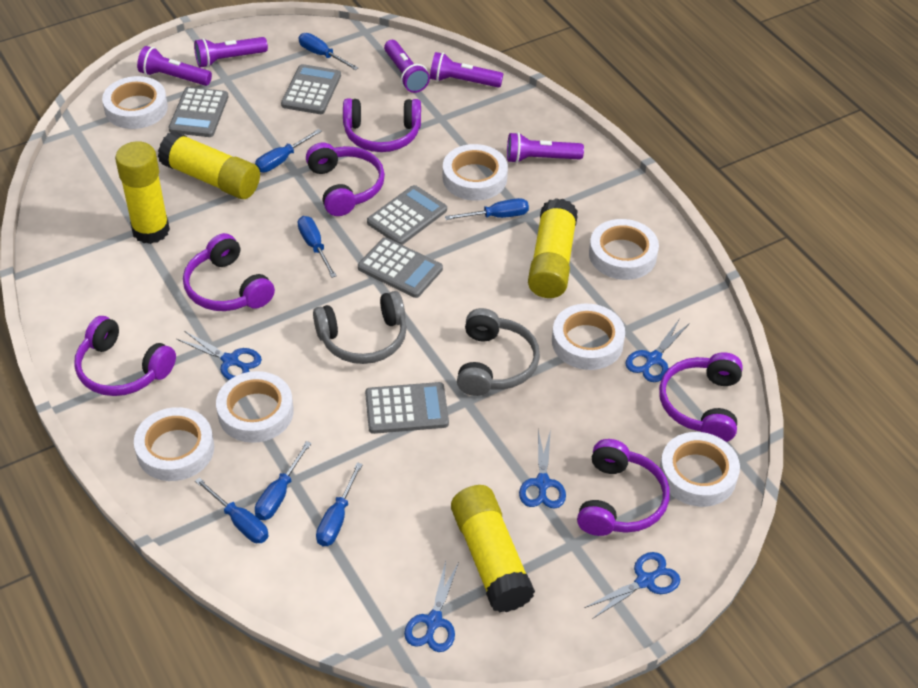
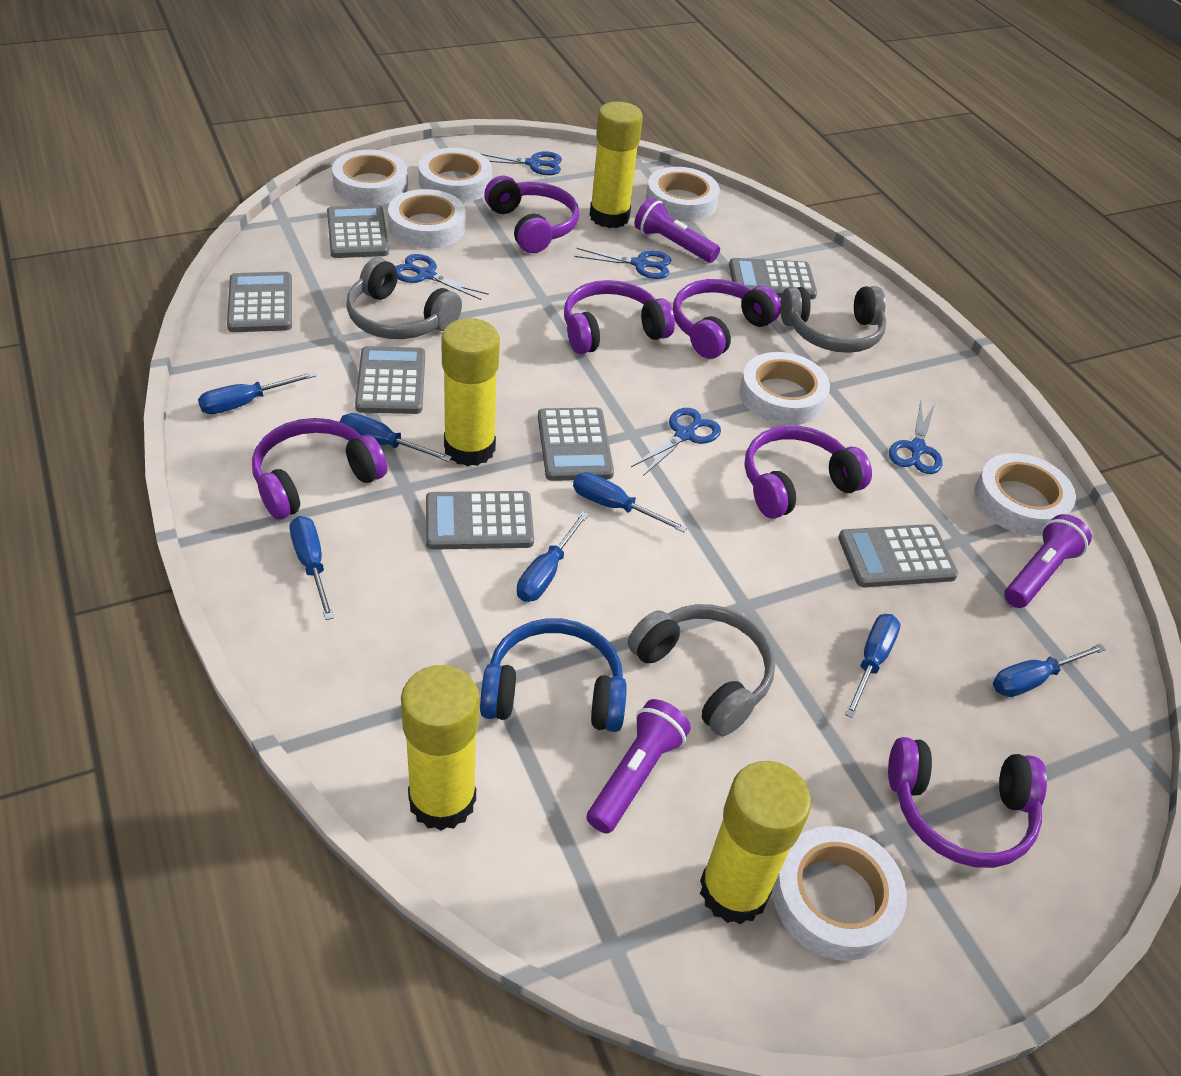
blue headphones: none = 0 -> [480,618,627,732] = 1
grey calculator: [169,87,229,137] [281,64,341,114] [358,238,443,298] [365,382,449,434] [367,185,447,245] = 5 -> [227,272,292,332] [327,205,389,258] [355,346,425,414] [426,491,534,550] [538,407,614,481] [729,258,817,299] [838,524,958,588] = 7
grey headphones: [313,291,407,364] [457,308,540,396] = 2 -> [346,258,462,339] [628,604,775,736] [780,286,887,353] = 3
purple flashlight: [137,46,212,86] [194,37,268,68] [384,40,430,93] [430,52,503,88] [507,132,584,163] = 5 -> [587,699,691,834] [634,198,720,263] [1004,514,1092,608] = 3

